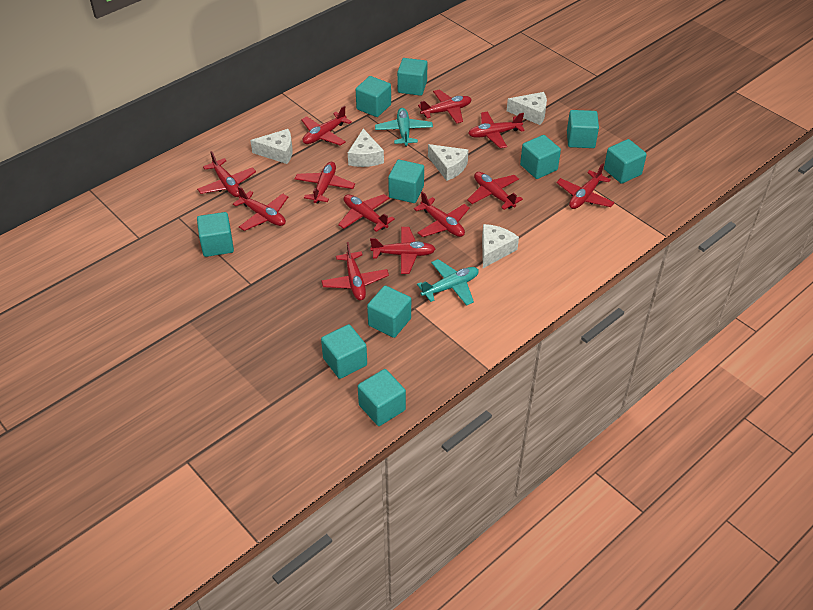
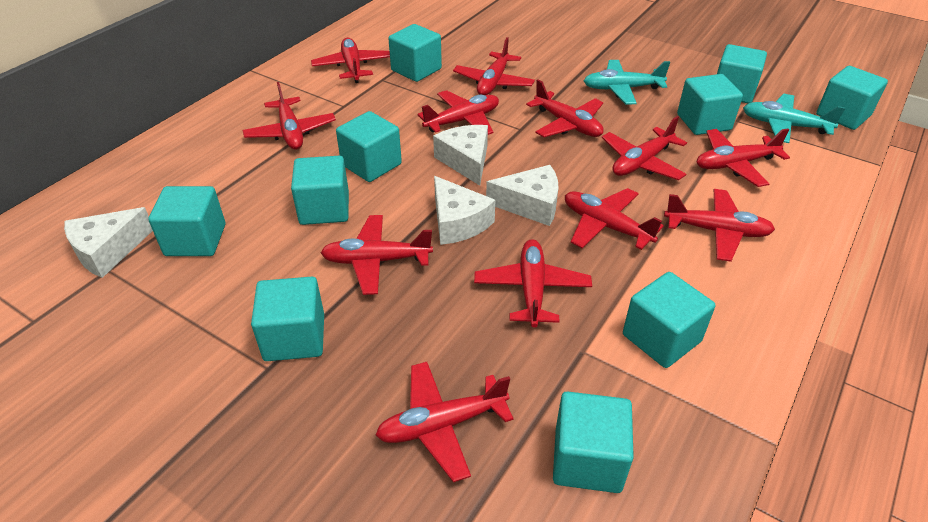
white cheese: [250,129,293,164] [348,129,384,167] [428,144,468,181] [482,224,519,268] [507,92,547,125] = 5 -> [64,207,153,278] [433,125,488,186] [434,176,495,245] [486,165,558,226] = 4

